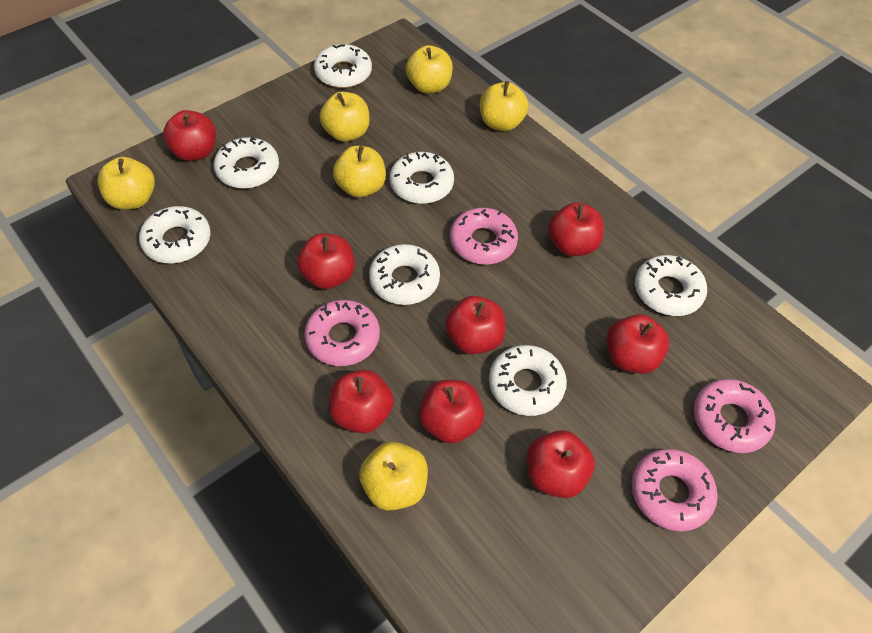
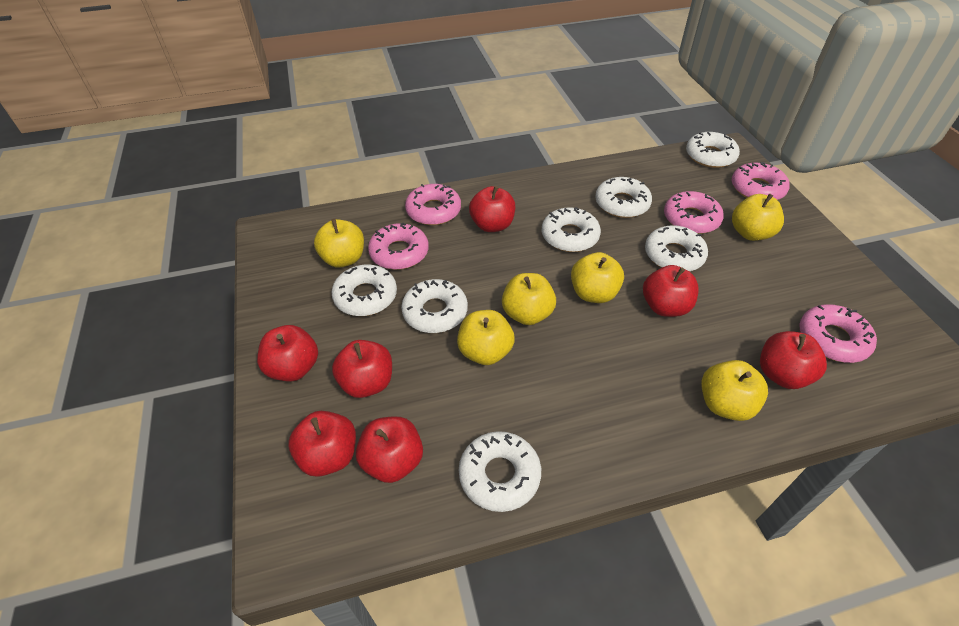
pink donut: [304,300,380,366] [450,208,518,264] [631,449,718,531] [693,379,776,453] = 4 -> [368,223,429,270] [405,184,461,225] [664,191,724,234] [732,162,790,200] [799,304,877,363] = 5
red apple: [163,110,216,161] [297,233,355,289] [329,370,394,433] [419,380,484,444] [445,296,505,355] [527,430,595,498] [548,202,604,256] [607,314,669,374] = 8 -> [257,325,318,382] [289,411,356,477] [332,340,392,398] [356,417,423,483] [469,186,515,232] [643,265,699,317] [760,331,827,389] = 7

